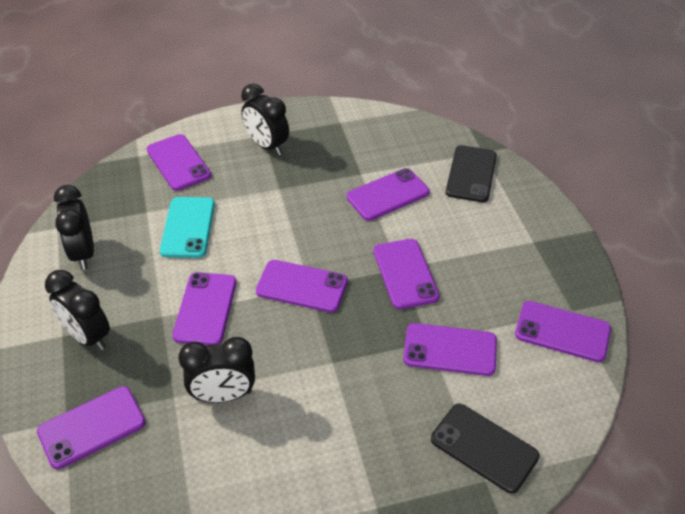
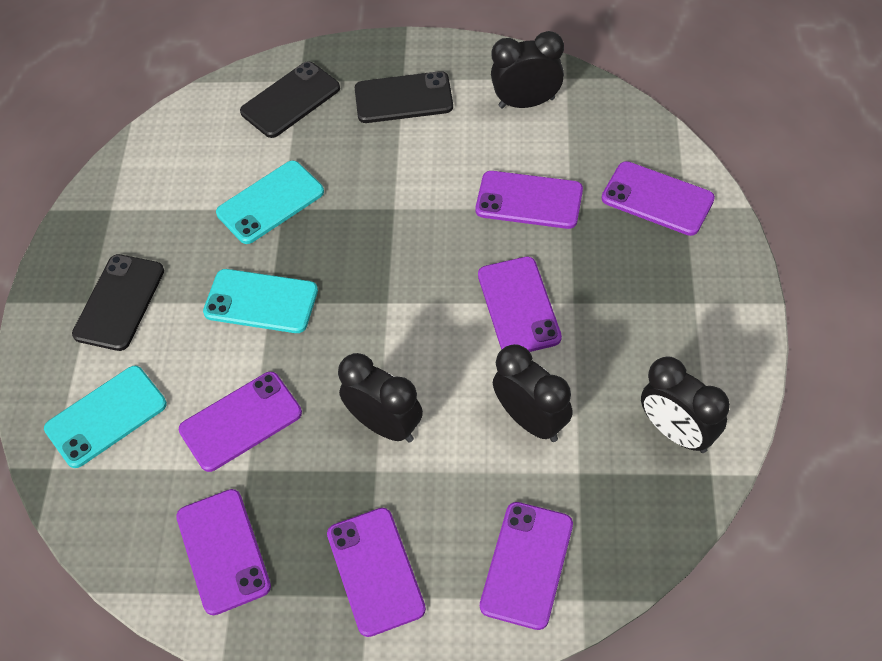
black phone: [431,404,540,494] [446,145,497,203] = 2 -> [72,254,164,351] [240,62,340,138] [355,71,453,123] = 3
purple phone: [37,386,146,469] [147,134,211,191] [172,272,237,345] [256,260,348,313] [346,168,430,221] [374,239,440,309] [403,323,497,376] [515,301,611,362] = 8 -> [176,489,271,615] [179,372,302,472] [327,508,426,637] [475,171,583,229] [478,257,562,352] [480,502,573,630] [602,161,715,236] = 7
turquoise phone: [160,197,215,258] = 1 -> [44,366,167,468] [203,269,318,333] [216,161,324,244] = 3

